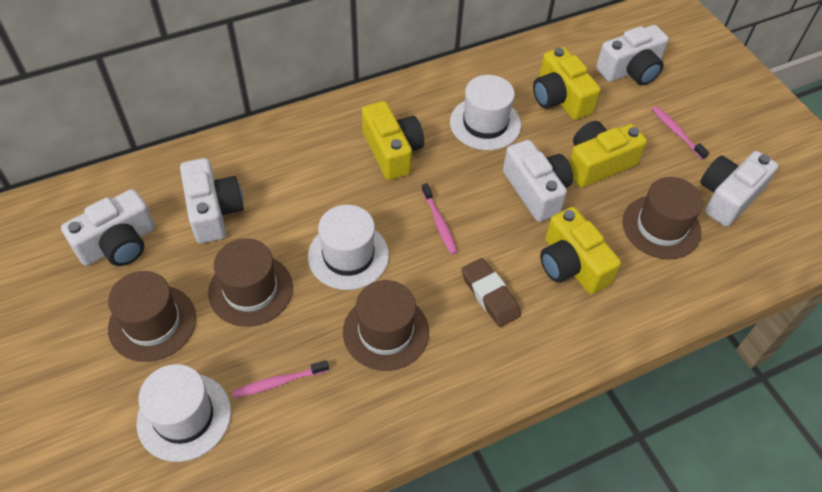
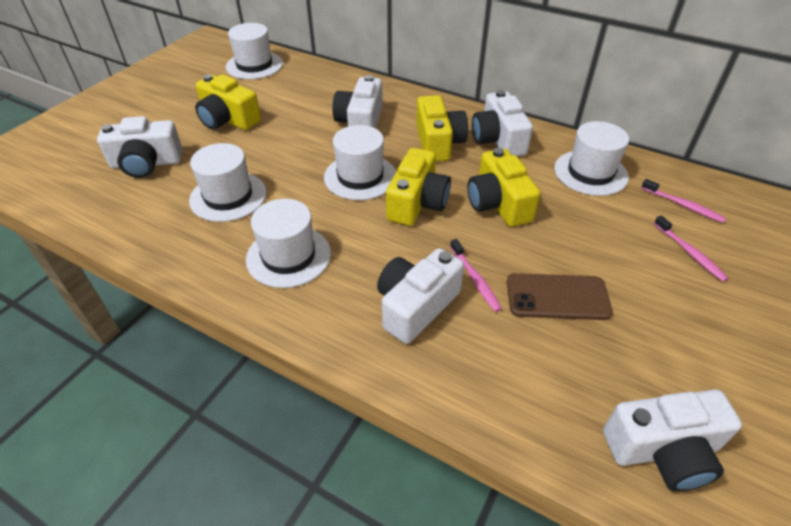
brown eraser: [461,258,521,327] = 1 -> none = 0
brown hat: [108,271,196,362] [208,238,293,327] [343,280,429,371] [622,177,703,259] = 4 -> none = 0
brown phone: none = 0 -> [507,273,613,320] = 1
white hat: [137,364,231,462] [308,205,389,290] [450,75,521,150] = 3 -> [189,143,267,222] [226,23,283,79] [246,199,331,288] [324,125,396,200] [554,121,629,196] = 5

